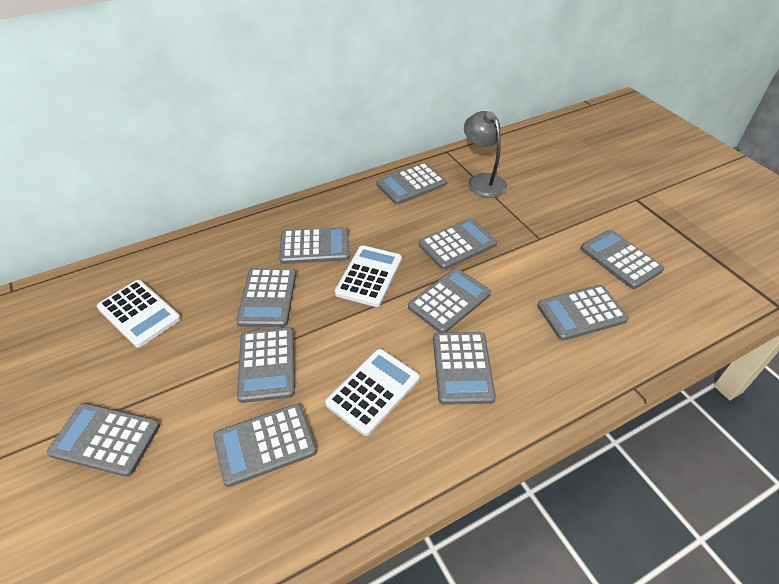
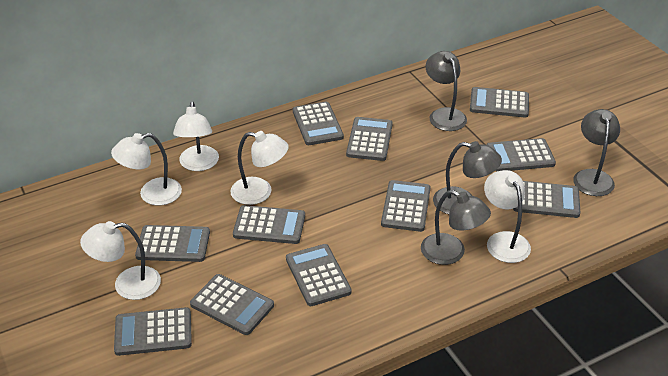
grey lamp: [464,111,507,198] = 1 -> [421,190,491,265] [426,51,467,131] [433,141,502,214] [573,109,620,196] = 4
white calculator: [97,280,181,348] [325,349,420,436] [335,245,402,307] = 3 -> none = 0
white lamp: none = 0 -> [80,221,161,300] [111,133,182,205] [173,101,219,171] [230,131,289,205] [484,170,531,263] = 5

